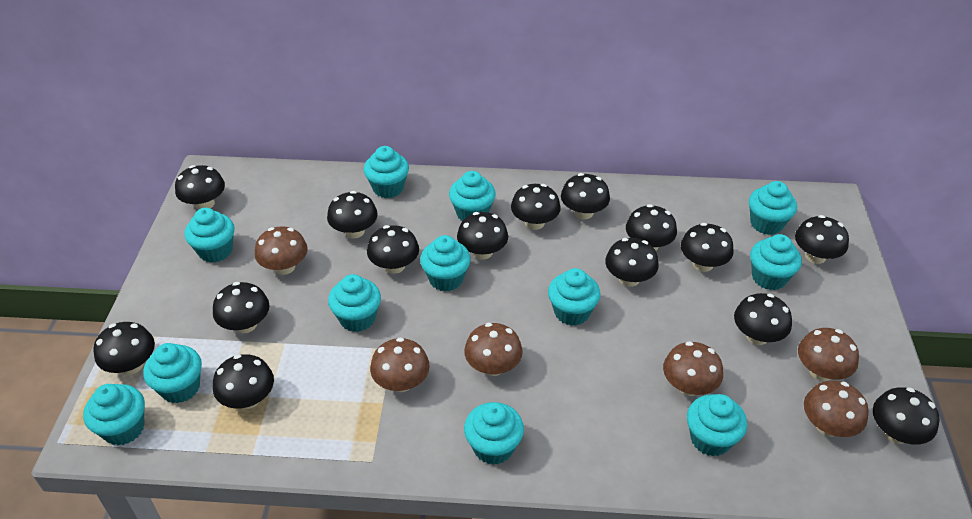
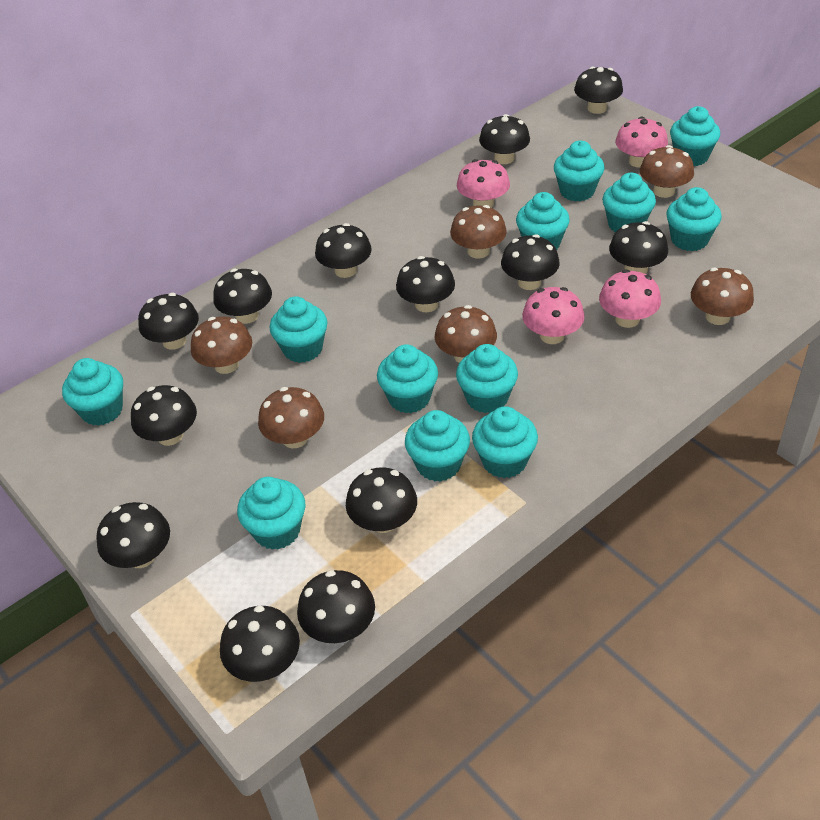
black mushroom: [93,322,155,375] [175,165,225,210] [213,282,269,333] [213,354,274,409] [327,191,378,238] [367,225,419,274] [457,212,508,260] [511,184,561,230] [561,173,610,219] [605,238,659,287] [626,204,677,251] [681,223,734,272] [734,293,792,345] [795,215,849,264] [873,387,940,445] = 15 -> [96,502,170,568] [131,385,197,446] [138,293,199,350] [213,269,272,324] [220,606,300,682] [297,570,375,643] [315,223,372,278] [346,467,417,533] [396,256,455,312] [479,114,530,164] [501,234,560,290] [574,66,623,114] [609,221,668,274] = 13
pink mushroom: none = 0 -> [457,159,510,208] [522,287,584,344] [599,270,661,328] [615,117,668,168] = 4

